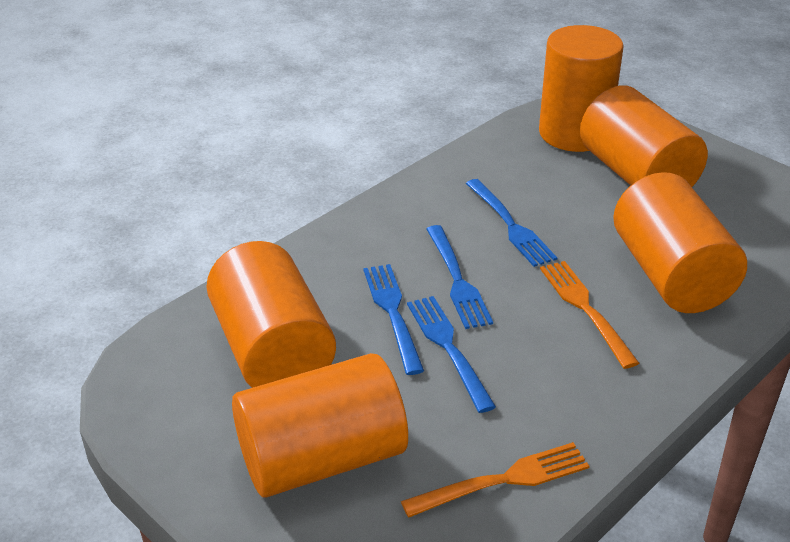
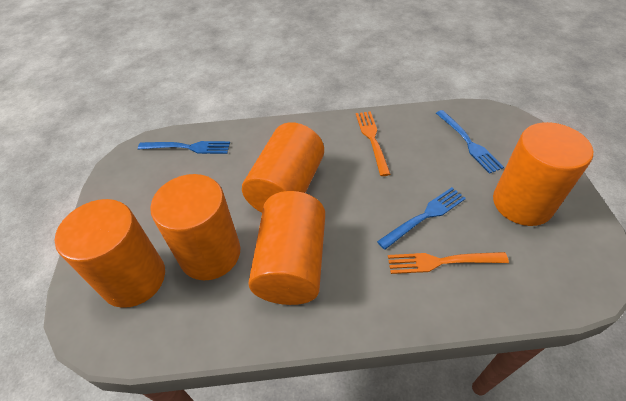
blue fork: [363,264,424,375] [407,296,496,413] [426,225,493,329] [466,179,557,267] = 4 -> [138,141,230,154] [377,187,466,250] [436,110,504,174] = 3

